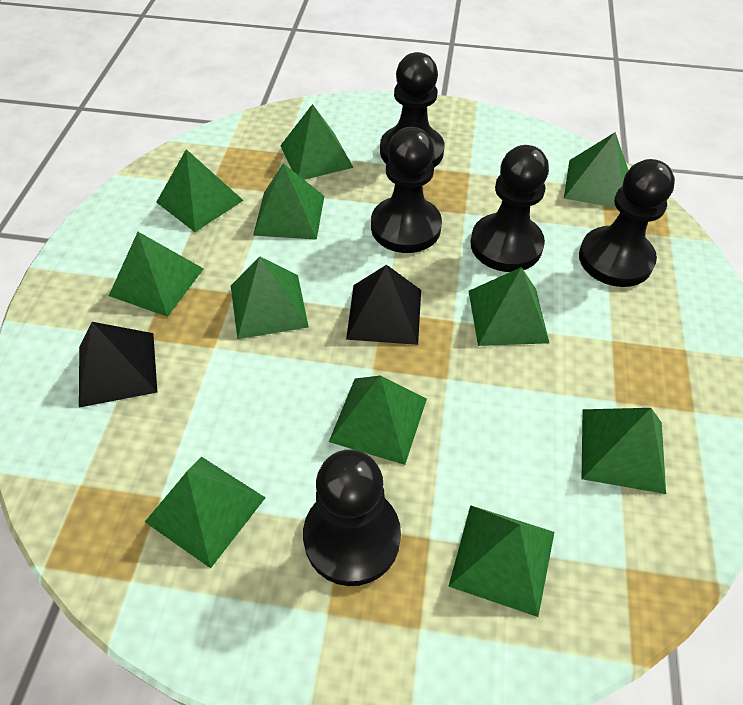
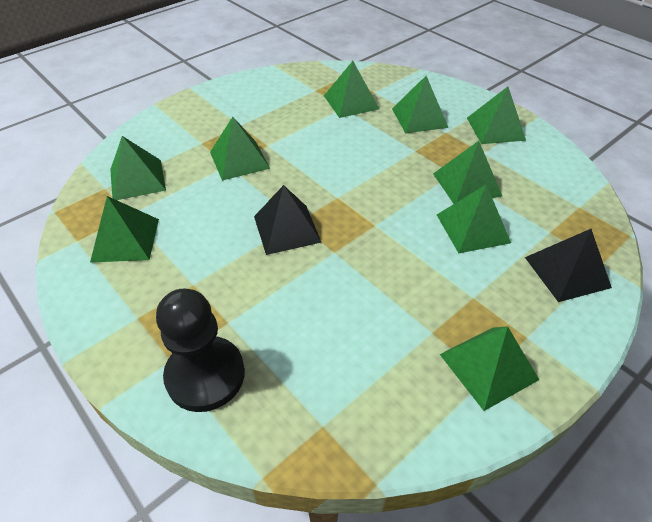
black pawn: [303,449,401,586] [371,127,442,253] [380,52,444,168] [470,145,549,272] [579,159,675,287] = 5 -> [156,289,245,412] = 1
green pyramid: [109,232,204,317] [145,457,266,568] [156,149,244,232] [231,256,309,339] [253,163,324,240] [280,104,354,180] [329,376,427,465] [448,505,554,617] [469,267,549,346] [564,132,628,208] [582,408,666,494] = 11 -> [90,196,159,262] [110,136,166,200] [210,117,270,181] [324,61,379,118] [392,76,449,133] [433,141,502,204] [437,184,511,253] [440,326,539,411] [467,87,526,144] = 9

